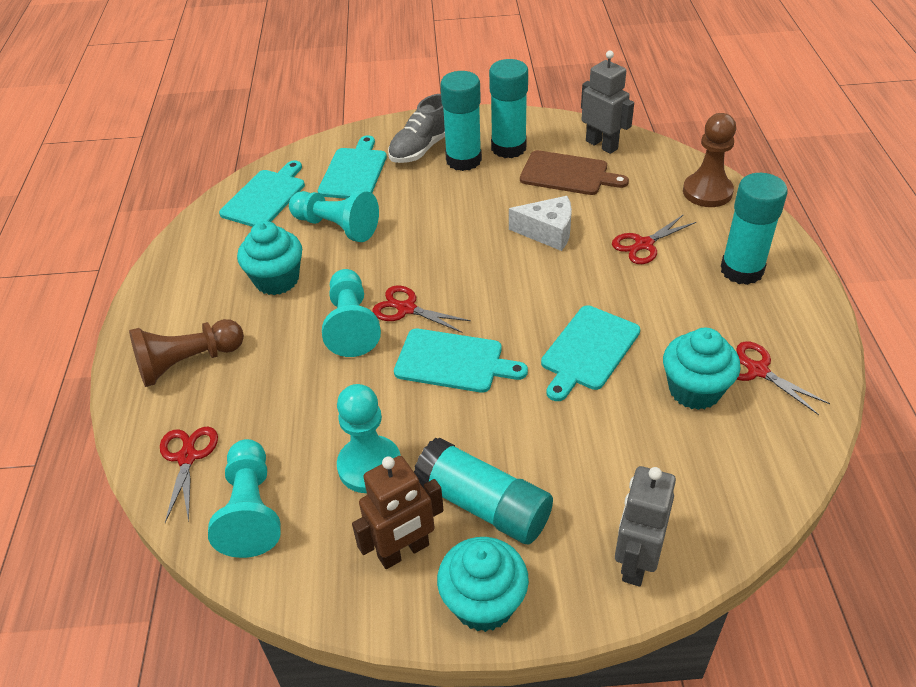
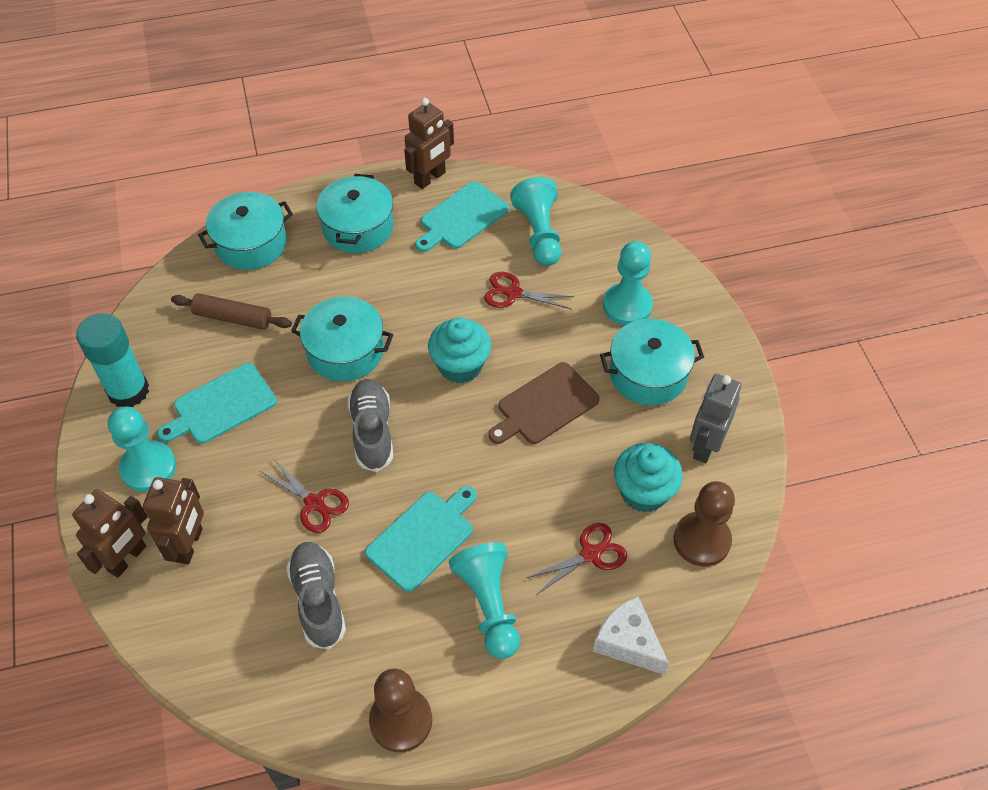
brown robot: [352,456,444,569] = 1 -> [72,489,147,578] [143,477,204,564] [404,98,454,189] = 3
brown rolling pin: none = 0 -> [171,293,292,330] = 1
grey robot: [581,51,634,154] [615,466,676,587] = 2 -> [690,374,741,463] = 1
grey shoe: [388,94,445,163] = 1 -> [286,542,346,649] [347,379,393,472] = 2
red scissors: [160,426,218,523] [372,285,471,333] [612,214,696,264] [736,341,830,415] = 4 -> [260,458,349,533] [484,272,574,309] [527,523,627,595] = 3
turquoise cupcake: [237,221,302,295] [437,537,529,632] [663,328,740,410] = 3 -> [428,317,491,383] [614,443,683,513] = 2
turquoise cutting board: [219,160,305,227] [318,135,387,199] [394,329,528,393] [541,305,640,401] = 4 -> [157,363,277,444] [365,486,477,592] [415,181,509,252] = 3
turquoise glue stick: [414,438,553,545] [440,71,482,171] [489,59,528,158] [721,173,788,285] = 4 -> [76,313,149,407] = 1
turquoise pot: none = 0 -> [198,192,293,270] [291,296,393,382] [316,174,394,253] [600,319,704,405] = 4

